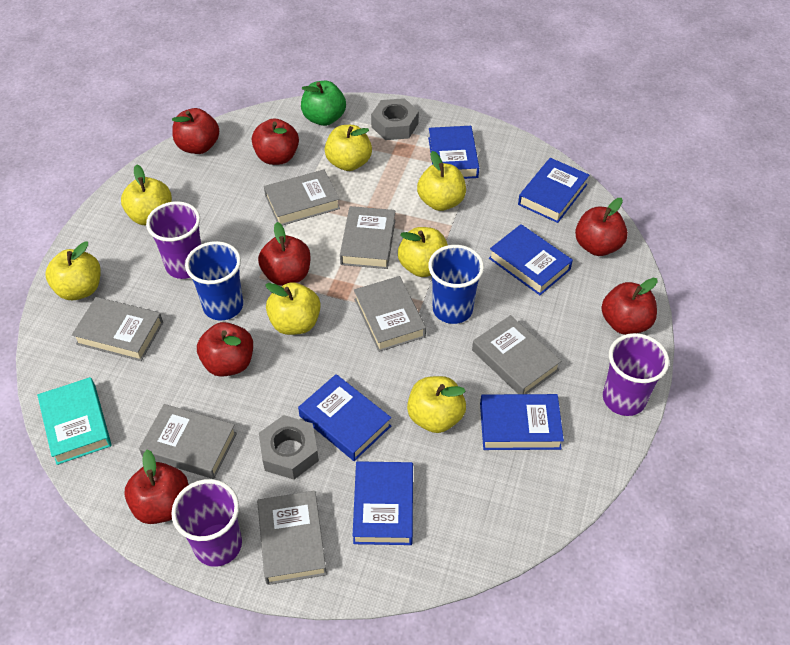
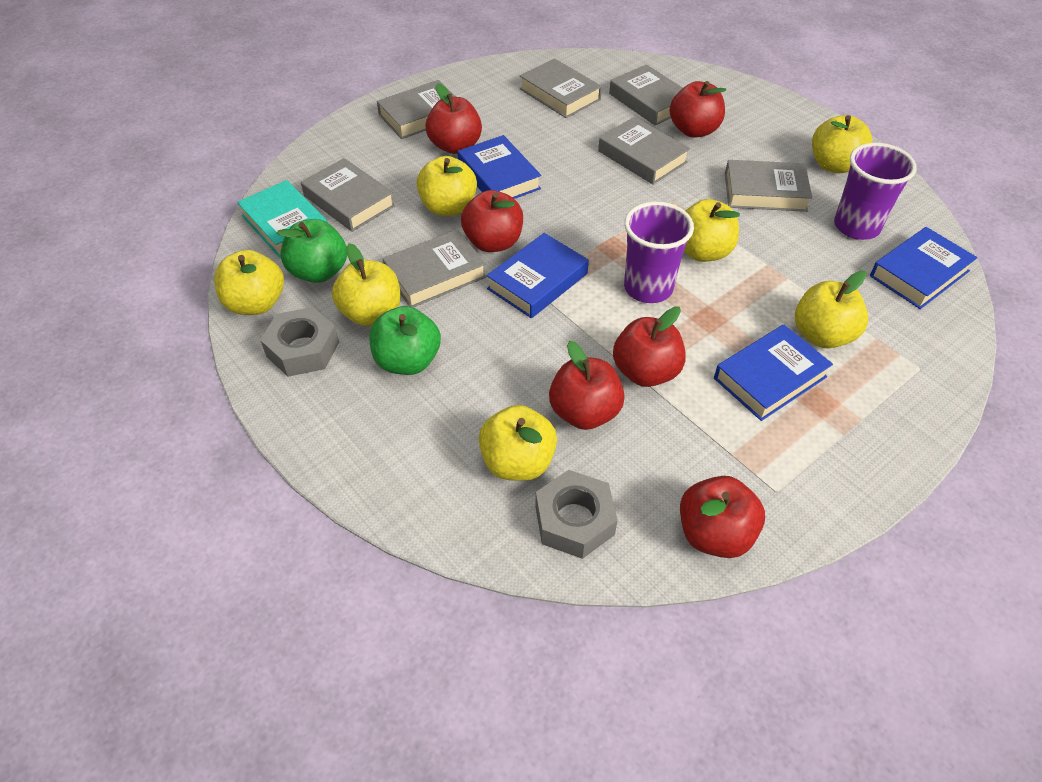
blue book: [298,374,391,461] [353,461,413,545] [428,126,479,179] [480,394,564,450] [489,224,573,295] [518,158,589,223] = 6 -> [458,135,541,199] [487,233,589,318] [714,324,833,421] [870,227,978,309] = 4
blue cup: [185,241,243,320] [428,245,484,324] = 2 -> none = 0
green apple: [301,81,346,126] = 1 -> [276,219,347,283] [370,306,441,375] = 2
purple cup: [146,201,201,279] [171,479,242,567] [603,333,669,416] = 3 -> [624,202,694,303] [834,143,917,240] = 2
red apple: [124,450,189,524] [172,108,219,154] [197,322,253,377] [252,118,299,165] [258,222,310,286] [575,198,628,256] [601,278,657,335] = 7 -> [426,83,482,154] [461,190,523,252] [549,341,625,430] [613,306,686,387] [669,81,726,138] [680,476,765,558] = 6

